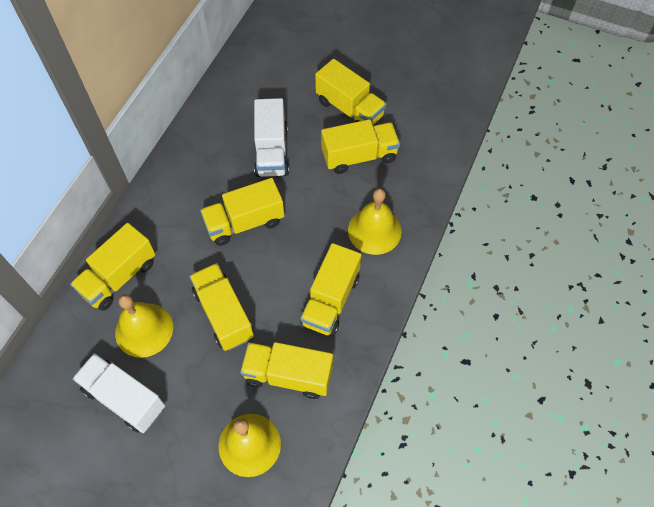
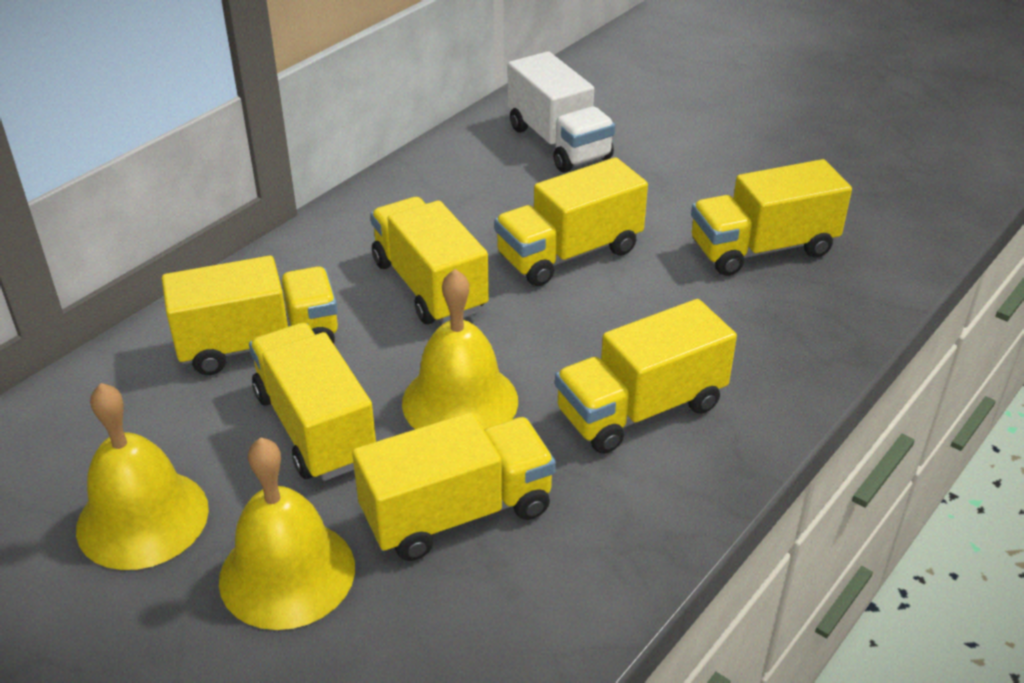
white truck: [72,353,165,433] [254,98,289,177] = 2 -> [508,51,615,172] = 1

